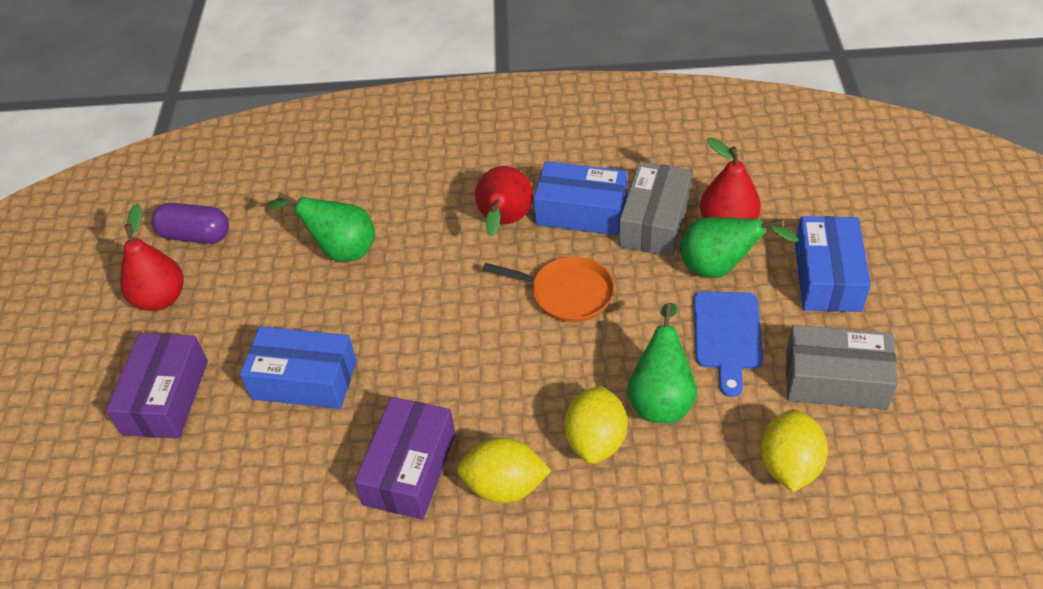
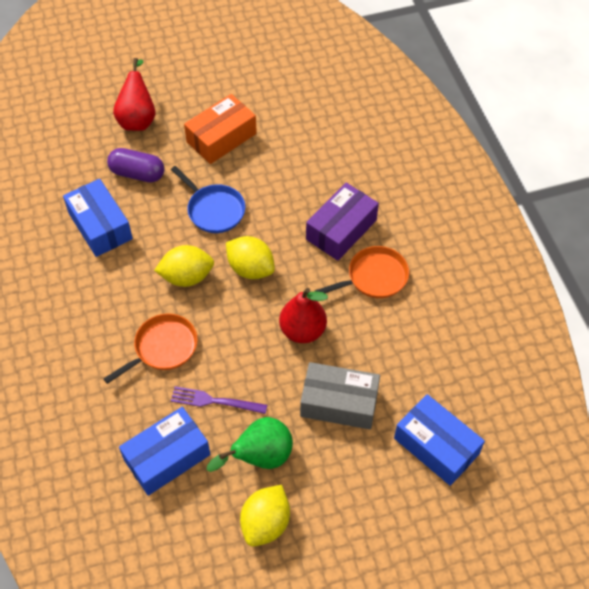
blue cutting board: [694,291,763,397] = 1 -> none = 0
blue pan: none = 0 -> [171,166,245,233] = 1
green pear: [268,192,375,261] [627,303,697,423] [680,217,799,278] = 3 -> [207,417,293,472] = 1
grey box: [619,161,692,256] [786,325,898,410] = 2 -> [300,362,380,429] = 1
orange box: none = 0 -> [184,94,257,164] = 1
orange pan: [483,256,615,322] = 1 -> [104,313,198,384] [315,246,409,298] = 2
purple box: [106,333,208,439] [354,397,456,519] = 2 -> [306,183,379,261] = 1
purple fork: none = 0 -> [171,386,267,414] = 1
red pear: [120,203,184,311] [475,166,533,236] [700,137,761,219] = 3 -> [113,58,156,131] [279,288,328,343] = 2

